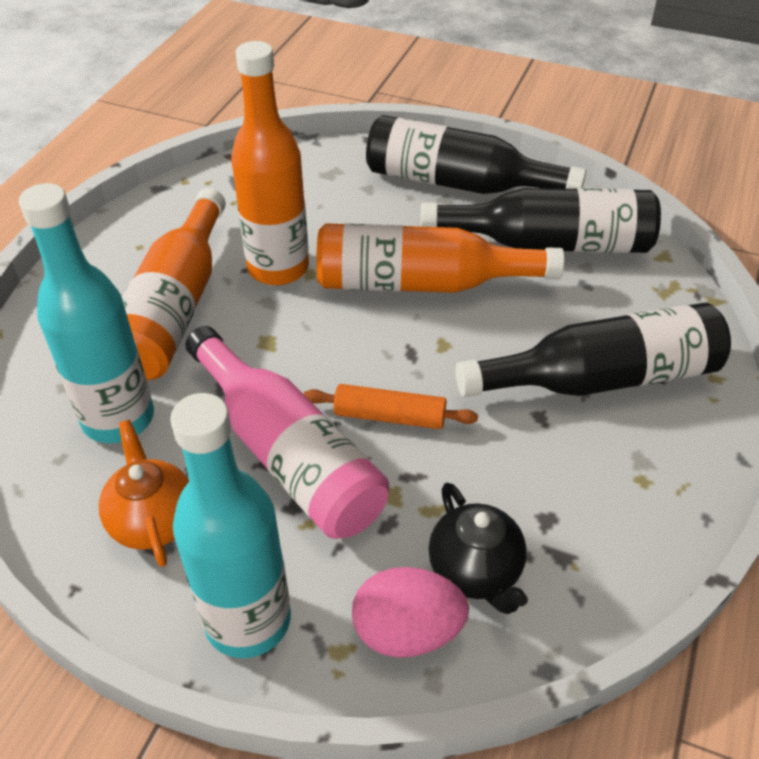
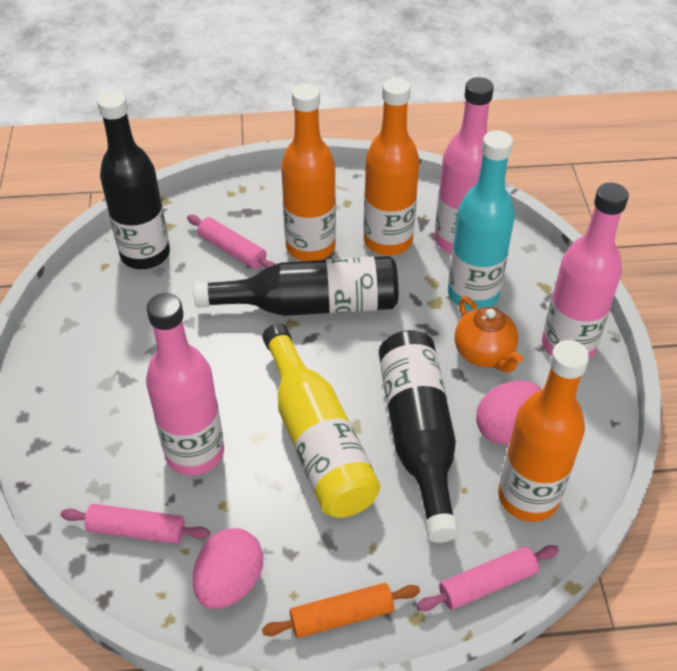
black teapot: [429,483,528,614] = 1 -> none = 0
pink bottle: [185,326,389,539] = 1 -> [146,293,224,476] [435,77,494,254] [542,182,629,360] = 3
pink egg: [352,567,469,658] = 1 -> [193,528,263,609] [476,380,541,444] = 2
pink rolling pin: none = 0 -> [60,504,210,544] [187,215,276,269] [417,545,559,611] = 3
turquoise bottle: [19,183,154,443] [170,393,291,658] = 2 -> [448,130,515,310] = 1
yellow bottle: none = 0 -> [262,324,380,518] = 1

